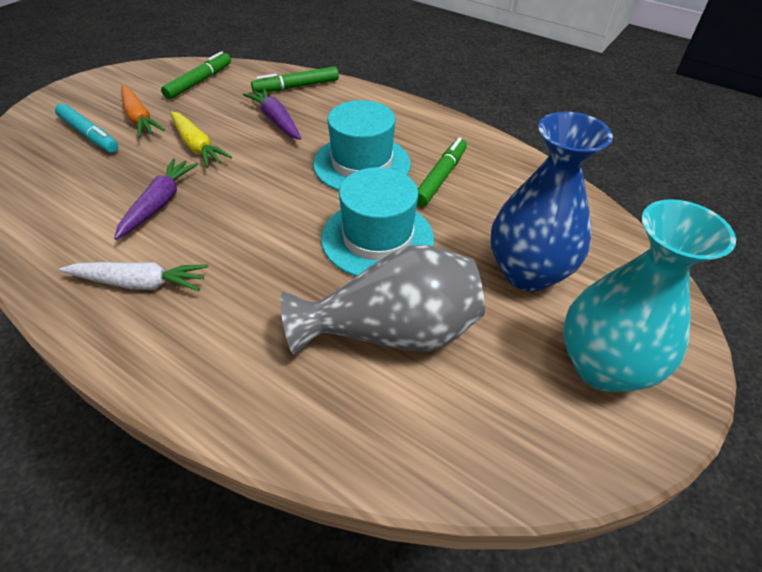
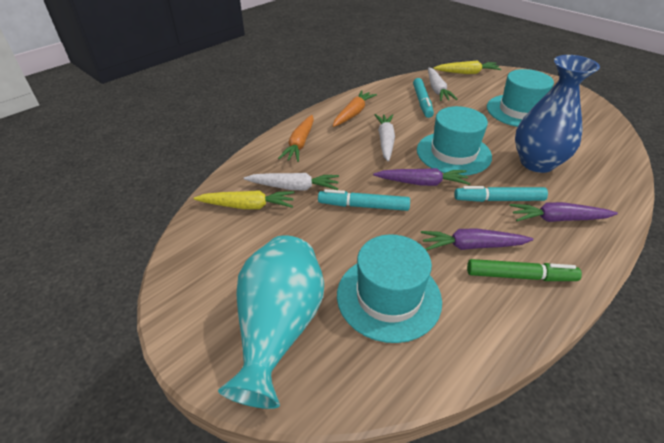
green marker: [161,51,231,99] [251,66,339,93] [417,137,467,207] = 3 -> [467,259,582,281] = 1
grey vase: [281,245,485,356] = 1 -> none = 0
orange carrot: [121,85,165,138] = 1 -> [278,115,314,162] [333,90,377,127] = 2
purple carrot: [114,158,199,240] [243,88,301,140] = 2 -> [373,168,470,186] [421,228,534,251] [510,202,618,222] = 3
turquoise hat: [313,100,411,191] [321,167,434,276] = 2 -> [337,234,442,343] [417,106,492,175] [487,69,554,127] = 3
turquoise marker: [55,103,118,153] = 1 -> [318,189,410,211] [413,78,434,118] [454,186,548,202] = 3
white carrot: [59,262,208,291] = 1 -> [244,173,339,191] [374,114,395,162] [428,67,457,101] = 3
yellow carrot: [170,111,232,168] = 1 -> [194,190,295,209] [433,60,501,74] = 2

